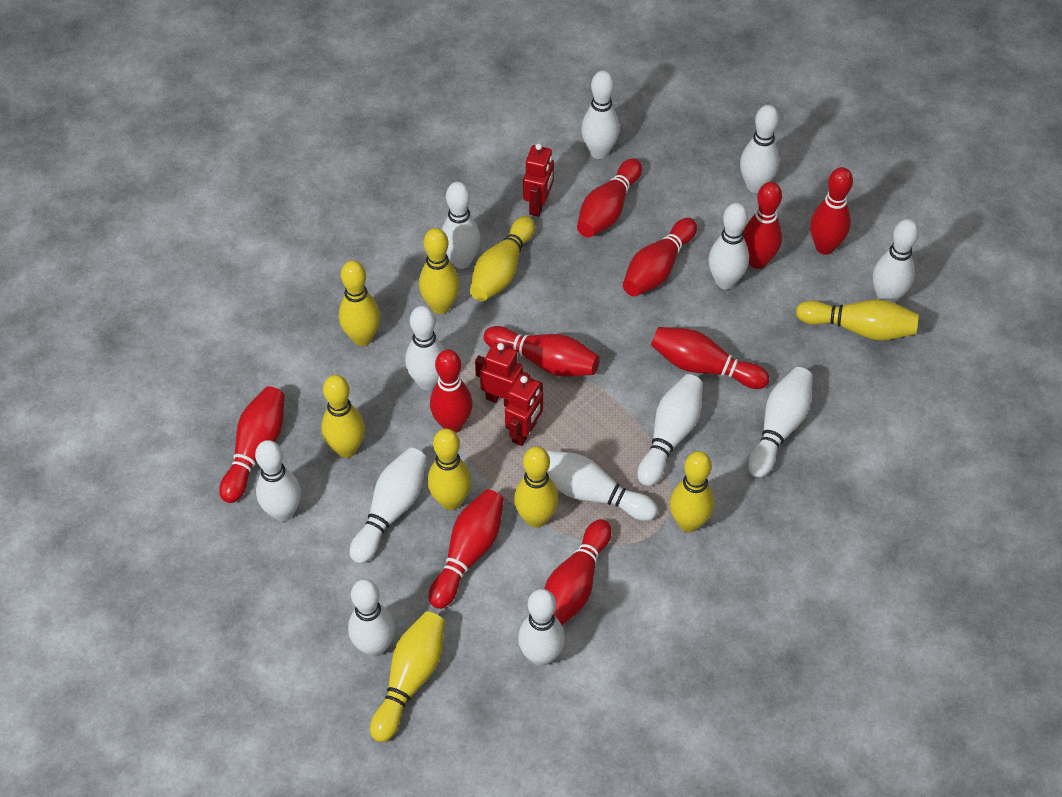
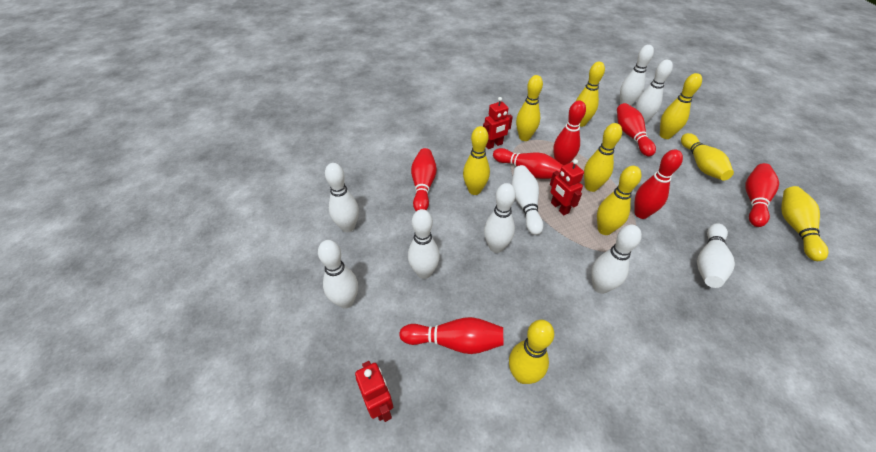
red bowling pin: [219,386,285,503] [429,489,504,609] [430,350,473,433] [484,326,600,377] [544,519,612,625] [577,158,642,238] [623,218,697,296] [651,327,769,389] [743,182,782,269] [810,167,853,255] = 10 -> [399,317,503,354] [411,148,437,211] [493,148,563,179] [553,100,586,165] [617,103,656,157] [634,149,683,219] [745,163,779,227] = 7
white bowling pin: [255,440,301,522] [348,579,395,657] [350,447,427,564] [405,306,445,391] [442,182,481,269] [518,589,565,666] [546,450,658,521] [581,70,620,159] [638,374,703,486] [708,203,749,289] [740,105,779,193] [748,367,813,478] [873,219,919,303] = 13 -> [318,240,358,309] [325,163,359,232] [408,209,440,279] [484,183,516,253] [511,165,543,235] [591,224,642,294] [620,45,654,106] [635,60,673,124] [697,223,735,288] = 9

